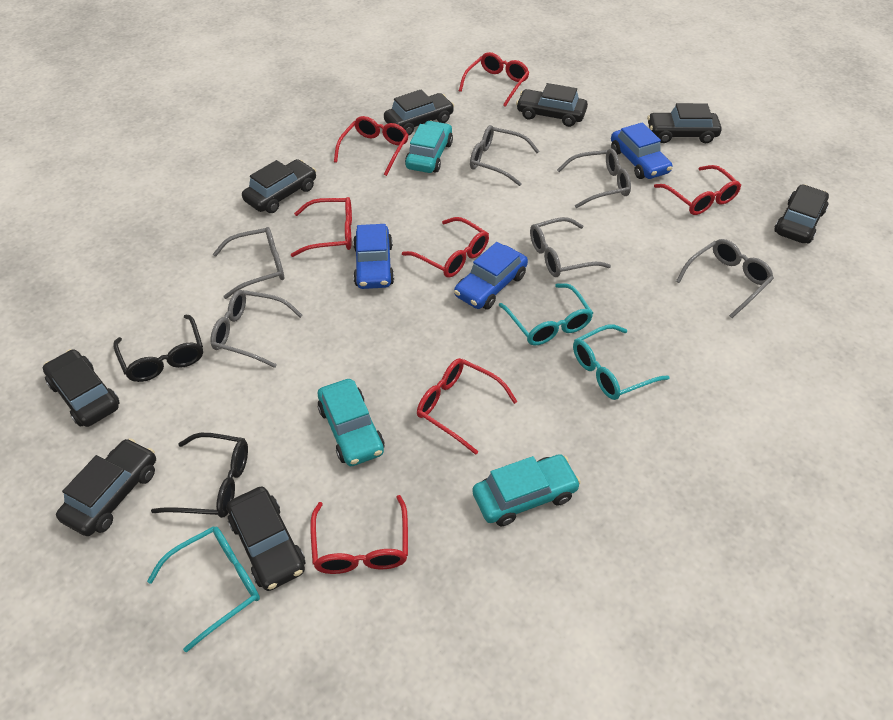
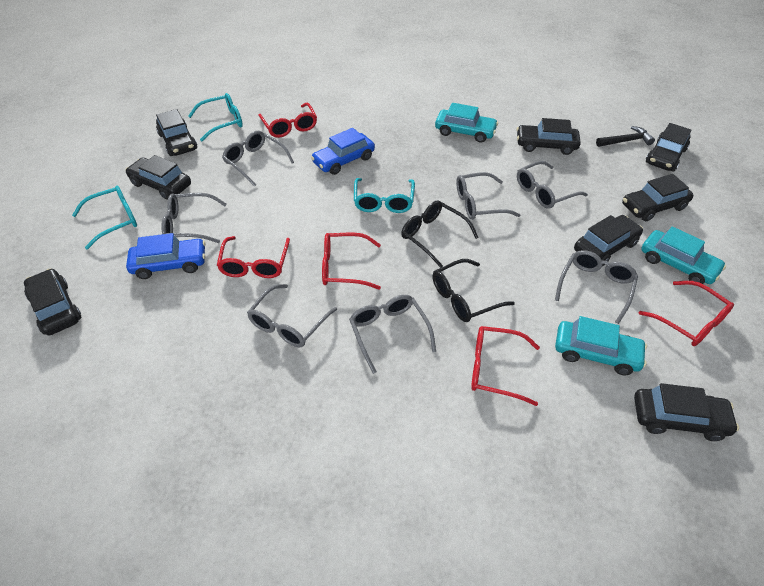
black hammer: none = 0 -> [596,126,655,147] = 1
blue car: [353,224,394,289] [454,242,528,310] [611,122,672,179] = 3 -> [126,233,206,279] [311,128,375,175] = 2
grey glasses: [210,290,303,368] [213,227,284,299] [470,125,539,186] [530,217,611,277] [557,148,631,208] [676,239,774,318] = 6 -> [161,193,227,243] [222,131,294,187] [247,284,337,347] [349,295,436,374] [456,172,520,220] [517,161,588,209] [555,250,638,324] = 7
red glasses: [291,197,352,257] [310,495,408,574] [334,116,409,176] [402,217,489,278] [417,358,518,455] [459,52,530,107] [654,165,741,215] = 7 -> [217,236,290,278] [258,103,317,138] [322,233,381,290] [471,326,540,406] [638,281,734,346] = 5

